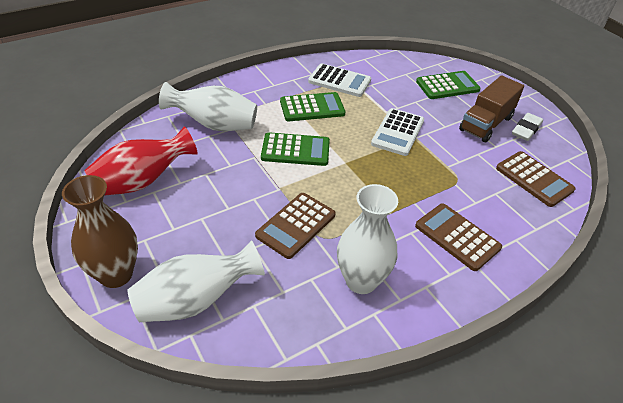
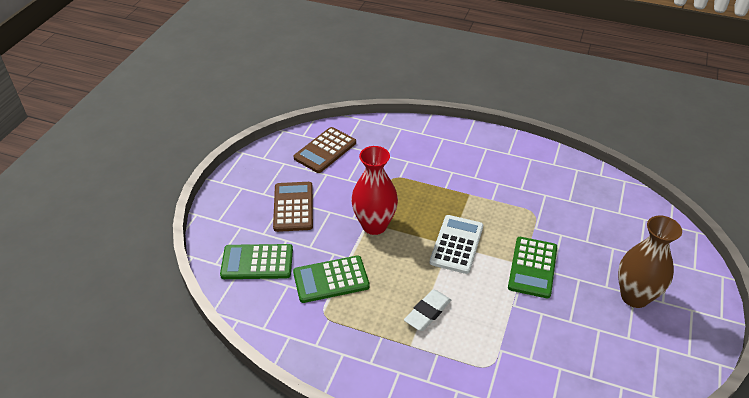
brown calculator: [255,193,336,259] [415,203,502,271] [496,151,576,207] = 3 -> [273,182,313,232] [293,127,356,173] = 2
brown truck: [459,75,524,142] = 1 -> none = 0
white calculator: [308,63,371,97] [371,108,424,156] = 2 -> [430,215,483,274] = 1
white vase: [127,240,265,322] [159,82,257,131] [337,184,398,294] = 3 -> none = 0

